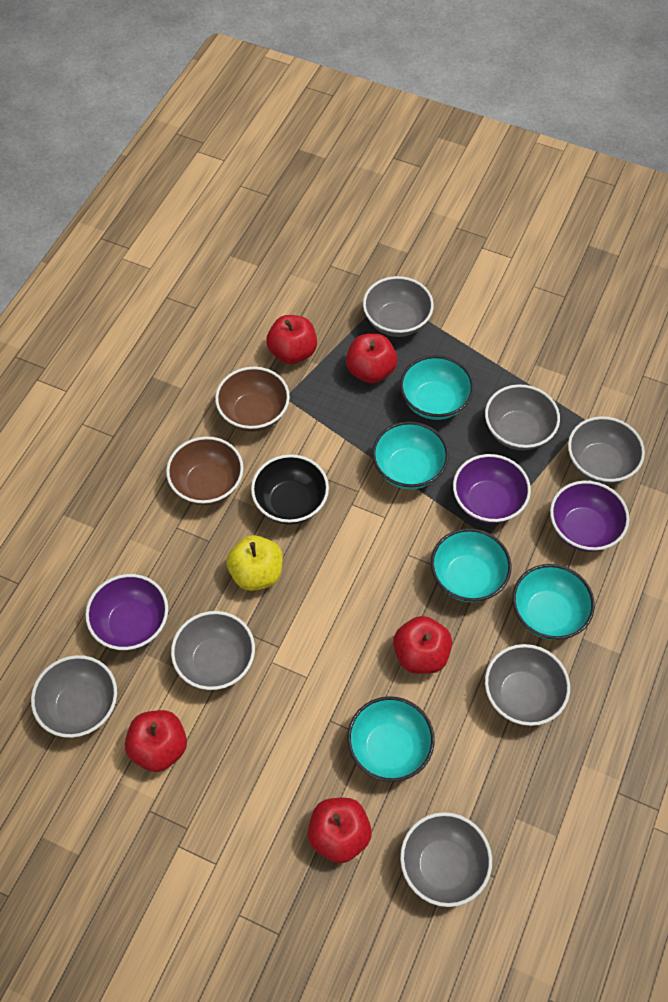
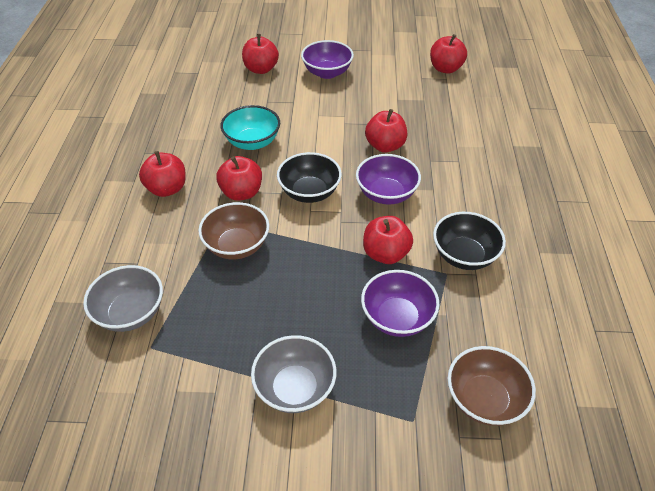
black bowl: [251,454,329,524] = 1 -> [277,152,342,203] [433,212,506,270] = 2
grey bowl: [31,655,117,738] [171,611,255,690] [363,276,434,337] [400,812,492,907] [485,384,560,450] [485,644,570,726] [568,416,645,484] = 7 -> [83,265,163,332] [251,335,337,413] = 2
red apple: [125,710,187,772] [266,315,317,364] [308,798,372,863] [346,334,397,383] [393,616,452,674] = 5 -> [139,151,186,197] [216,156,262,201] [242,34,279,74] [363,216,413,264] [365,109,407,153] [430,34,467,74] = 6
turquoise bowl: [347,696,435,782] [372,421,449,489] [400,355,474,420] [431,528,512,602] [512,564,595,640] = 5 -> [221,105,280,150] = 1
yellow apple: [226,535,283,591] = 1 -> none = 0

